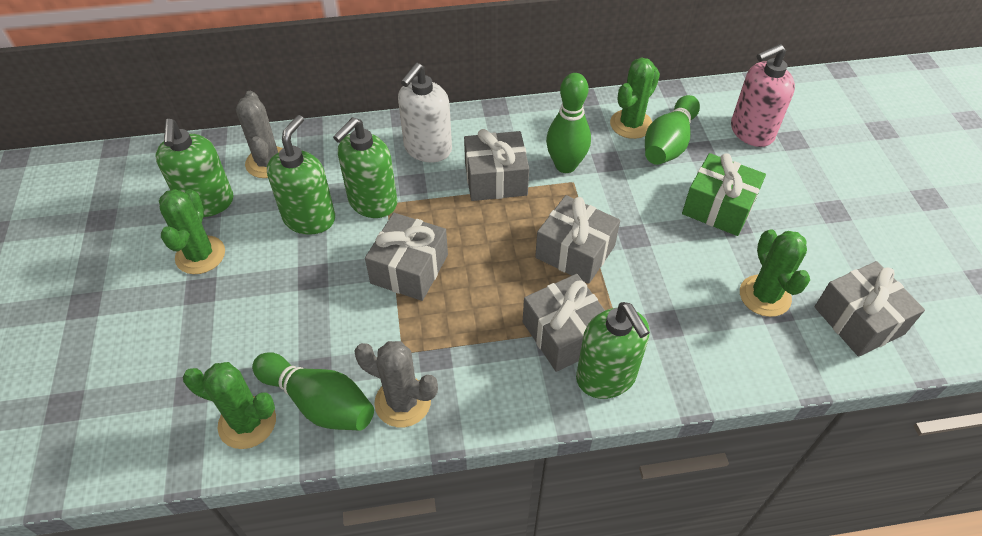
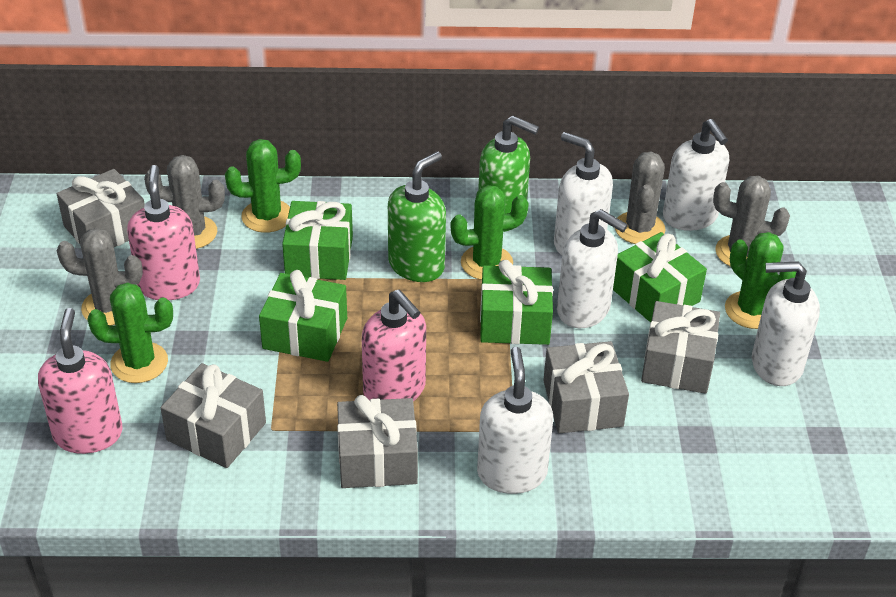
green bowling pin: [252,352,374,431] [546,73,591,173] [645,95,700,165] = 3 -> none = 0
green gift: [682,153,766,236] = 1 -> [259,270,347,362] [282,201,353,280] [480,260,553,345] [613,232,707,322] = 4
green soap dispenser: [155,119,233,217] [267,115,335,235] [333,117,397,218] [576,302,650,399] = 4 -> [388,151,446,282] [478,116,539,232] = 2
grey cactus: [236,91,283,178] [354,341,438,427] = 2 -> [57,228,143,326] [144,155,225,249] [615,152,666,244] [713,176,790,267] = 4
pink soap dispenser: [731,44,795,147] = 1 -> [38,308,123,454] [127,165,200,301] [362,290,426,401] = 3
white soap dispenser: [398,63,452,163] = 1 -> [477,347,553,494] [554,132,613,255] [557,209,628,328] [663,119,729,231] [752,261,820,386] = 5

